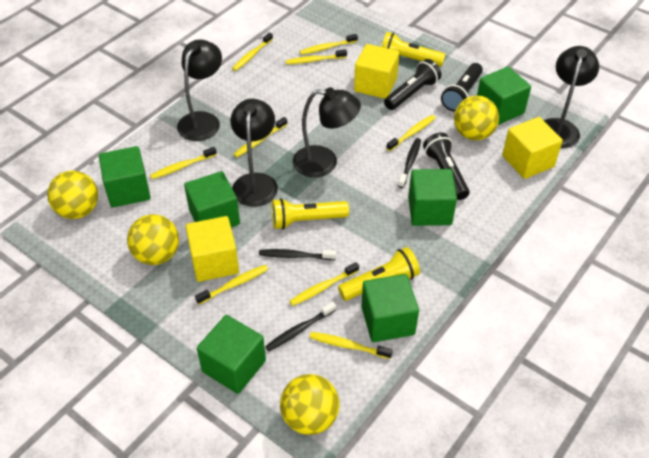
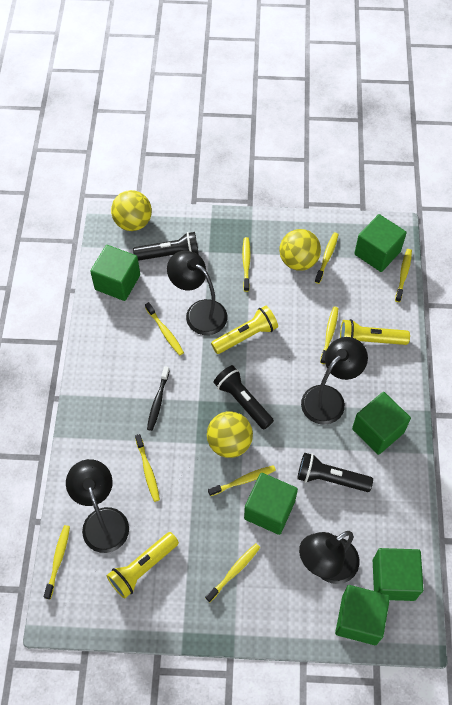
black toothbrush: [259,249,336,260] [265,302,336,351] [398,138,421,188] = 3 -> [147,366,170,431] = 1
yellow ball: [47,170,98,219] [127,214,179,265] [280,374,340,435] [454,96,499,140] = 4 -> [111,190,152,231] [207,411,253,458] [279,229,321,271] = 3
yellow cube: [185,216,239,282] [354,44,399,99] [502,117,563,179] = 3 -> none = 0

